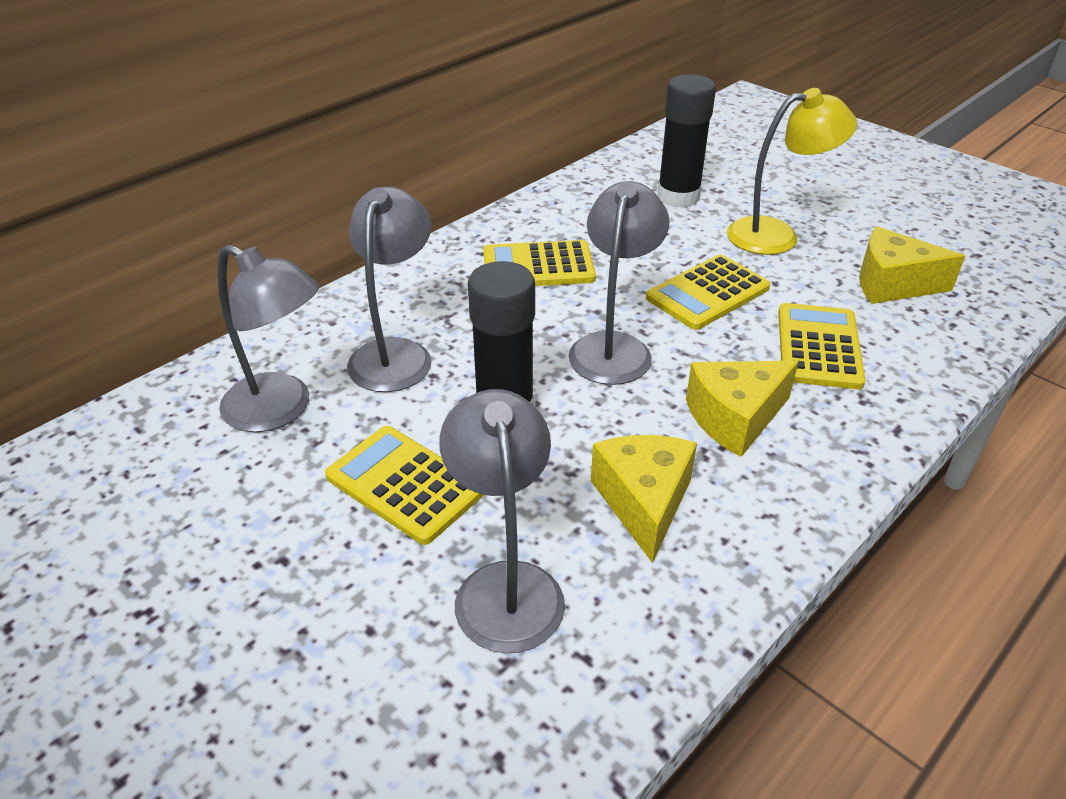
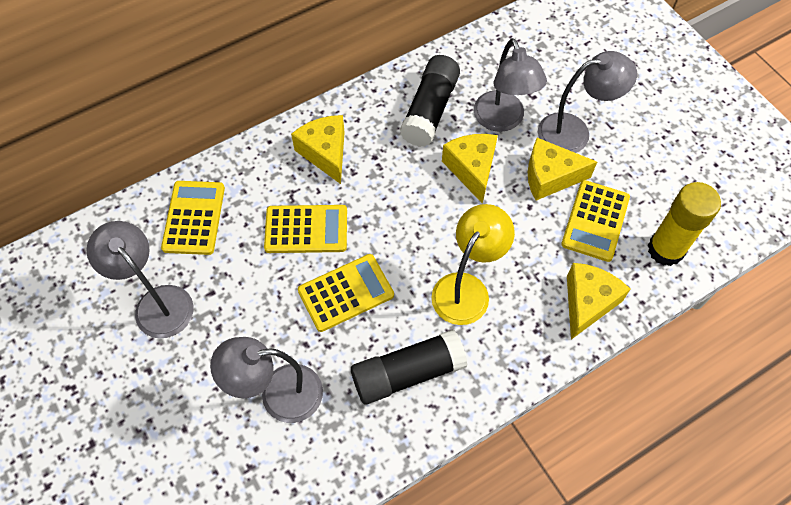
yellow cheese: [591,435,697,563] [686,361,799,457] [859,227,965,304] = 3 -> [291,115,345,184] [442,134,498,204] [528,138,597,200] [567,263,631,339] = 4
yellow glue stick: none = 0 -> [648,182,721,266] = 1

